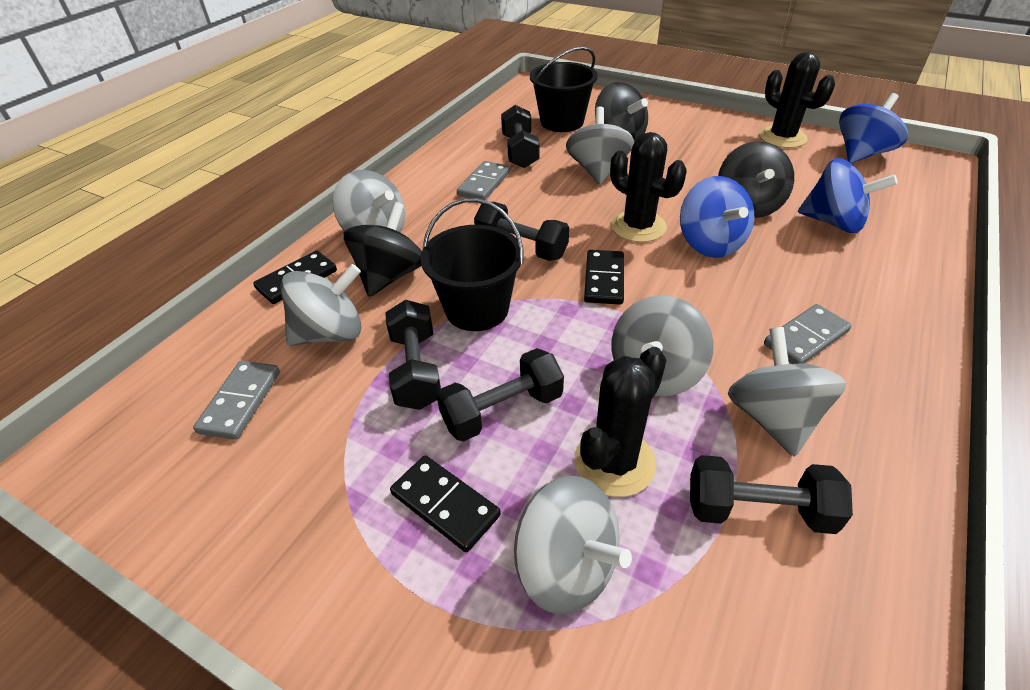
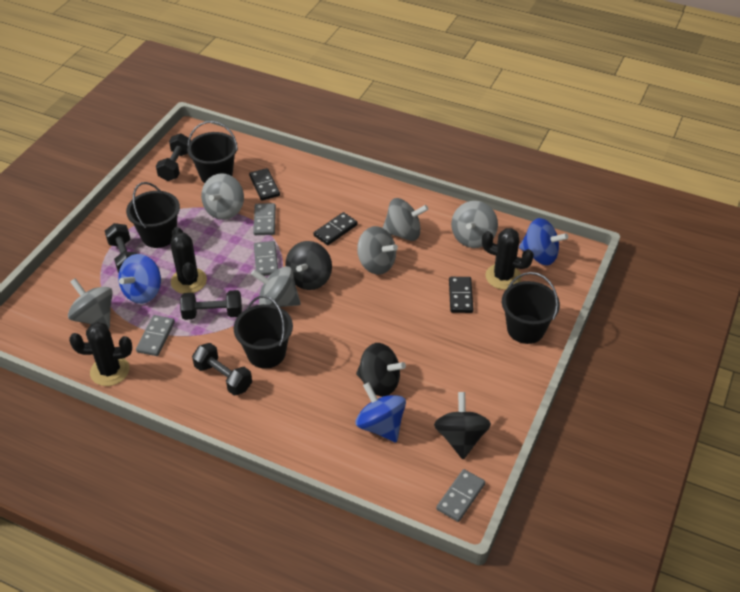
black bucket: [420,198,524,331] [530,47,598,132] = 2 -> [126,182,180,248] [187,121,238,183] [234,296,293,368] [502,272,560,344] = 4
black dumbbell: [385,300,441,410] [437,348,564,442] [474,202,569,261] [501,105,540,168] [690,455,853,534] = 5 -> [105,223,137,273] [156,133,191,181] [180,290,242,320] [192,343,252,396] = 4
grey domino: [193,361,280,440] [457,161,510,200] [764,304,852,364] = 3 -> [136,315,175,356] [253,203,276,235] [254,241,278,276] [436,469,485,522] = 4

